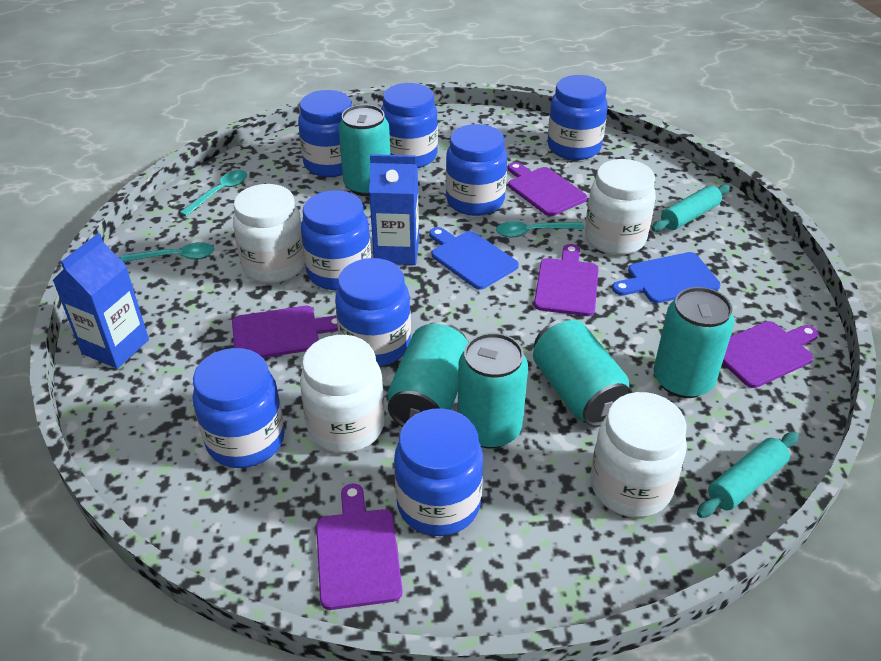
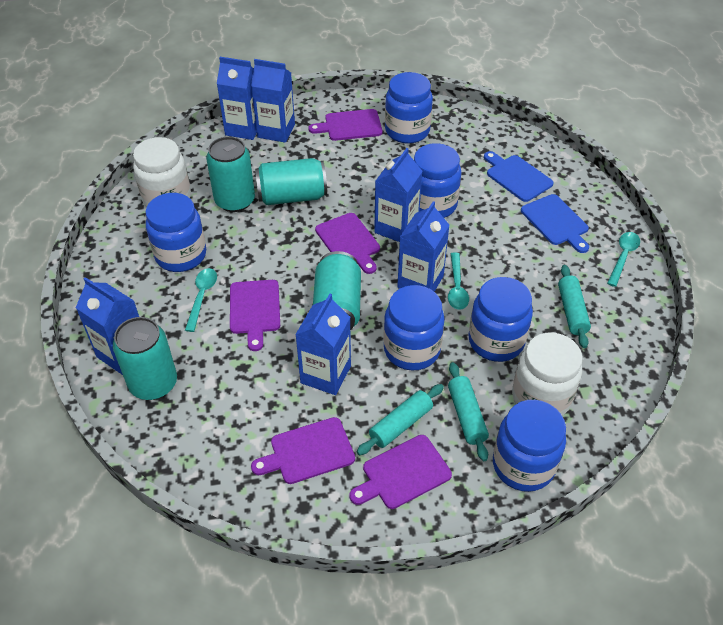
blue carton: [53,233,149,369] [369,154,419,265] = 2 -> [76,277,139,375] [217,57,257,140] [251,59,295,143] [295,294,351,395] [374,148,423,242] [397,201,450,292] = 6
blue jar: [193,348,285,468] [298,90,352,177] [301,190,371,290] [335,258,411,366] [381,83,438,168] [394,409,483,536] [446,124,507,216] [548,75,608,160] = 8 -> [146,193,206,272] [383,285,445,370] [385,72,433,144] [414,143,461,218] [469,277,533,362] [493,400,566,492] = 6
turquoise can: [338,104,390,196] [388,322,468,427] [458,333,528,448] [533,319,633,427] [654,287,734,398] = 5 -> [113,317,177,400] [206,136,255,212] [255,158,327,205] [313,251,361,330] = 4
turquoise rolling pin: [651,184,730,232] [697,432,799,518] = 2 -> [357,384,444,456] [448,362,489,461] [558,265,591,348] = 3
white jar: [233,184,305,283] [300,335,385,453] [585,159,656,255] [591,392,687,518] = 4 -> [133,137,191,207] [512,333,583,416] = 2

